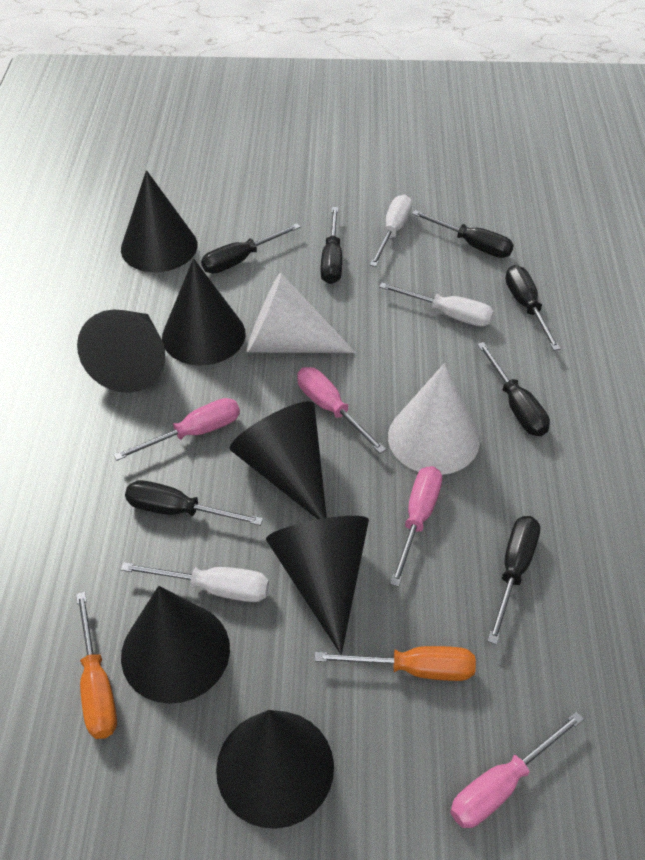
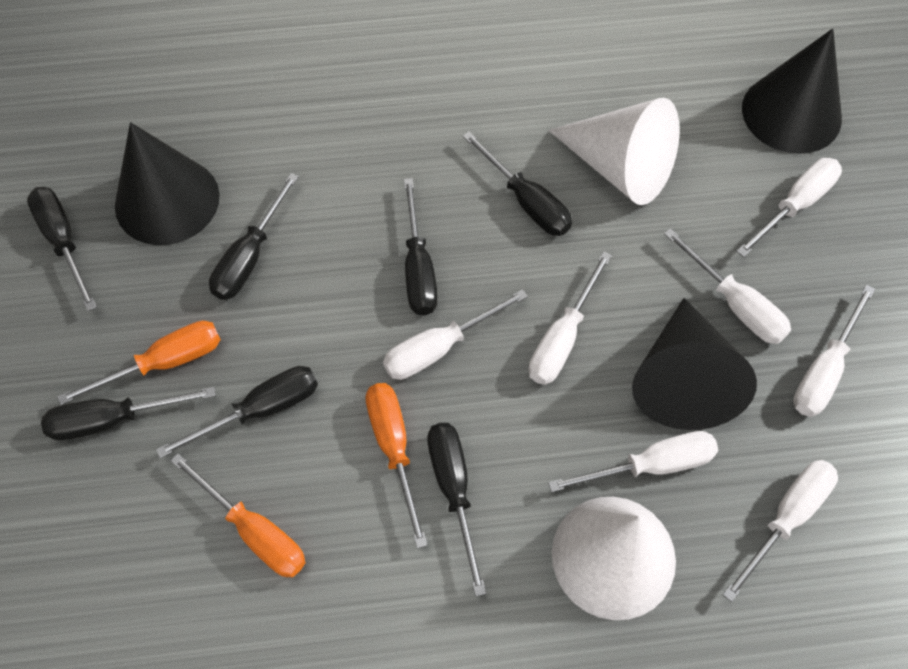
black cone: [77,309,166,393] [121,170,197,272] [121,586,230,704] [162,258,245,366] [216,710,334,829] [230,401,327,519] [266,516,369,655] = 7 -> [115,122,220,245] [632,298,757,430] [742,28,842,154] = 3
orange screwdriver: [76,592,117,739] [315,646,476,681] = 2 -> [57,321,221,405] [170,453,305,578] [365,383,428,548] = 3
pink screwdriver: [114,398,240,461] [297,367,386,454] [390,466,442,587] [450,712,584,828] = 4 -> none = 0
white screwdriver: [121,562,269,602] [370,195,412,267] [379,283,494,327] = 3 -> [383,289,528,380] [529,251,612,385] [548,431,718,492] [664,228,791,344] [723,460,838,602] [736,158,842,257] [793,284,875,417] = 7

